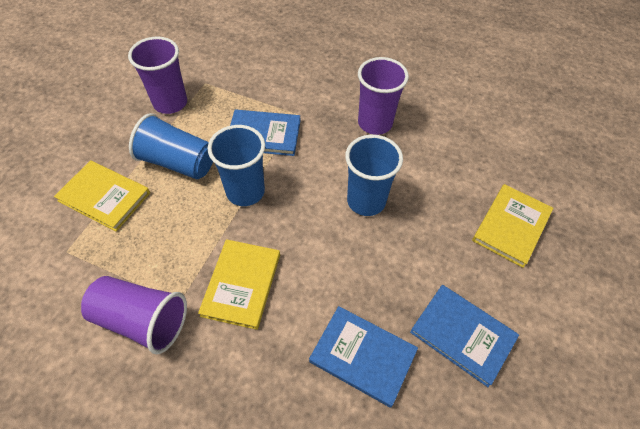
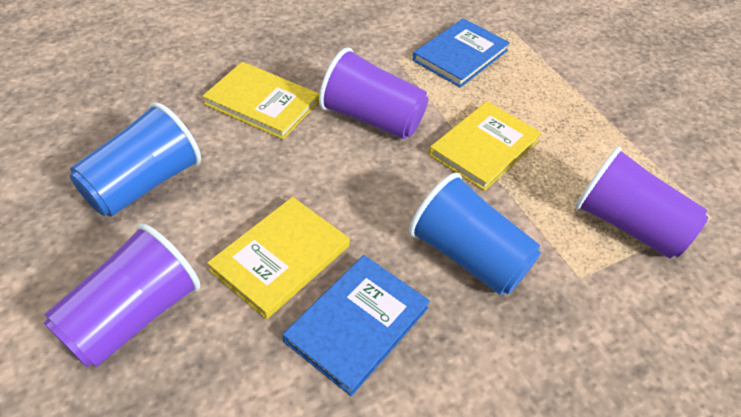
blue book: [230,109,300,156] [309,306,418,408] [410,285,519,387] = 3 -> [283,255,430,396] [413,18,510,87] = 2
blue cup: [129,113,213,179] [207,125,265,206] [345,135,403,216] = 3 -> [69,102,201,217] [409,173,541,295] = 2

